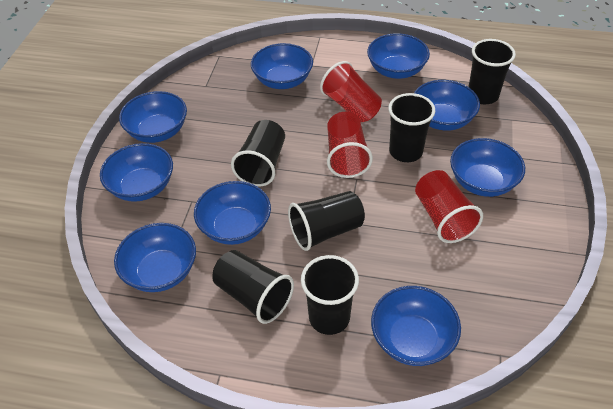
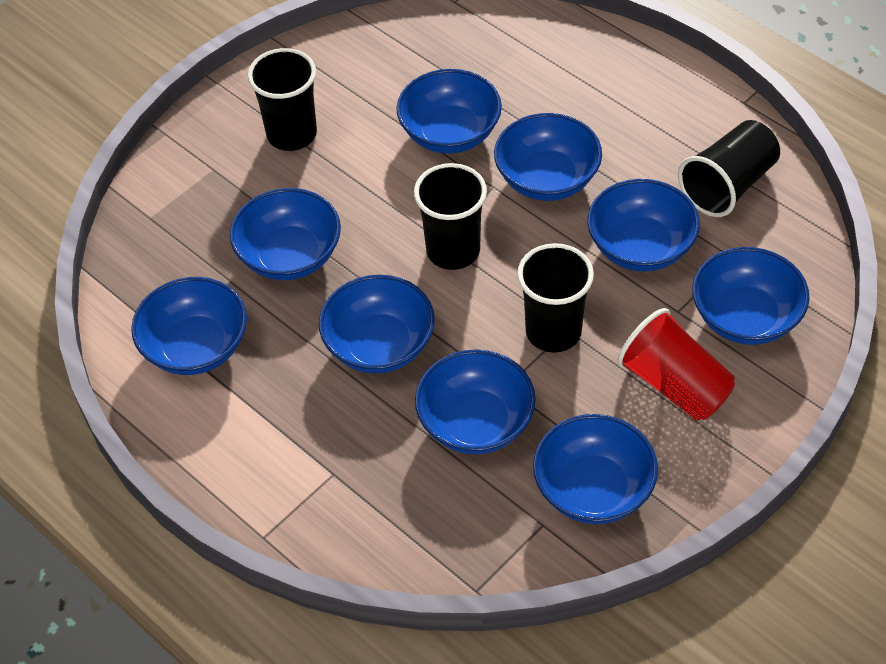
black cup: [212,250,294,324] [231,120,285,186] [288,191,365,251] [301,255,359,335] [388,93,435,162] [468,39,516,104] = 6 -> [247,48,317,151] [414,163,487,270] [517,243,594,353] [678,120,780,217] = 4
red cup: [320,61,382,122] [327,112,373,178] [415,170,483,243] = 3 -> [617,308,735,421] = 1

